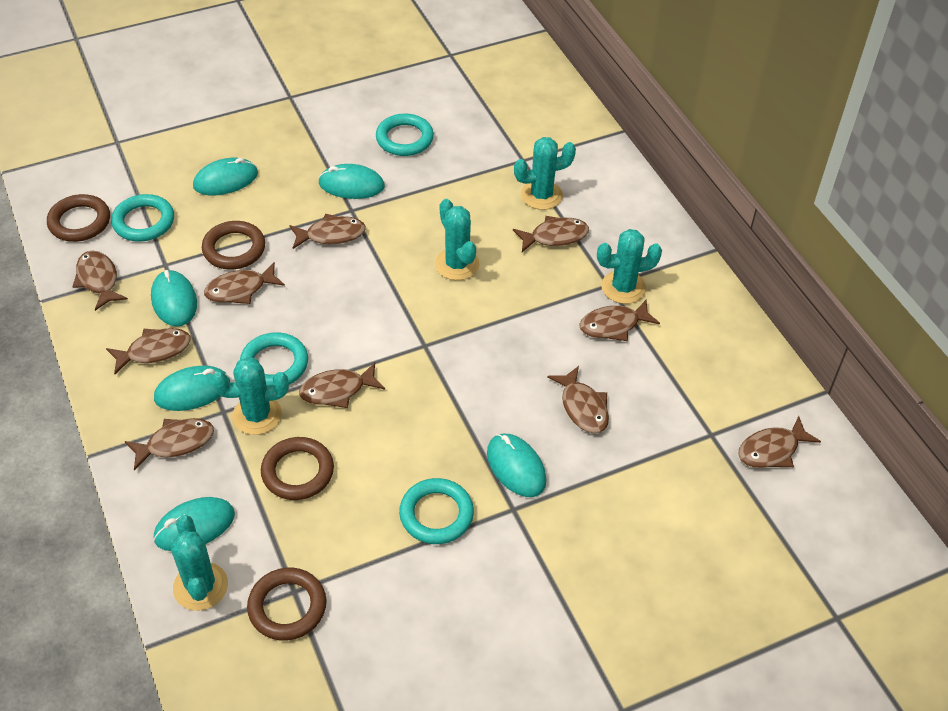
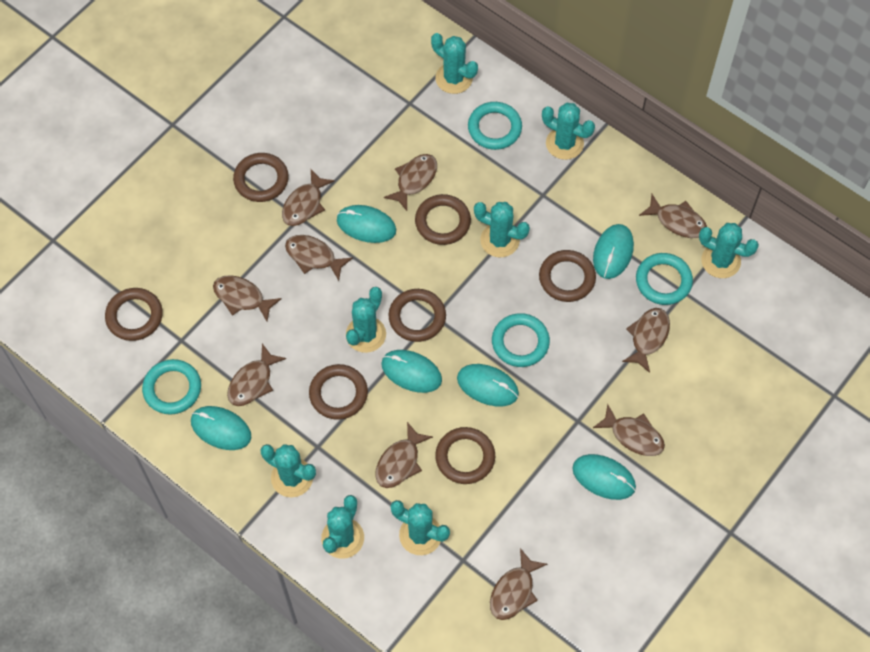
brown ring: [47,194,110,242] [202,221,265,270] [247,568,327,641] [261,437,334,500] = 4 -> [105,288,163,341] [233,153,289,202] [309,364,368,420] [389,289,446,342] [415,194,471,245] [435,427,495,484] [539,250,596,302] = 7
turquoise cactus: [171,515,228,611] [212,357,289,435] [435,199,479,280] [514,137,576,210] [597,229,662,304] = 5 -> [260,444,316,497] [321,495,364,559] [346,287,386,353] [391,500,450,555] [431,33,478,94] [474,202,530,257] [542,103,595,160] [699,223,759,278] = 8

